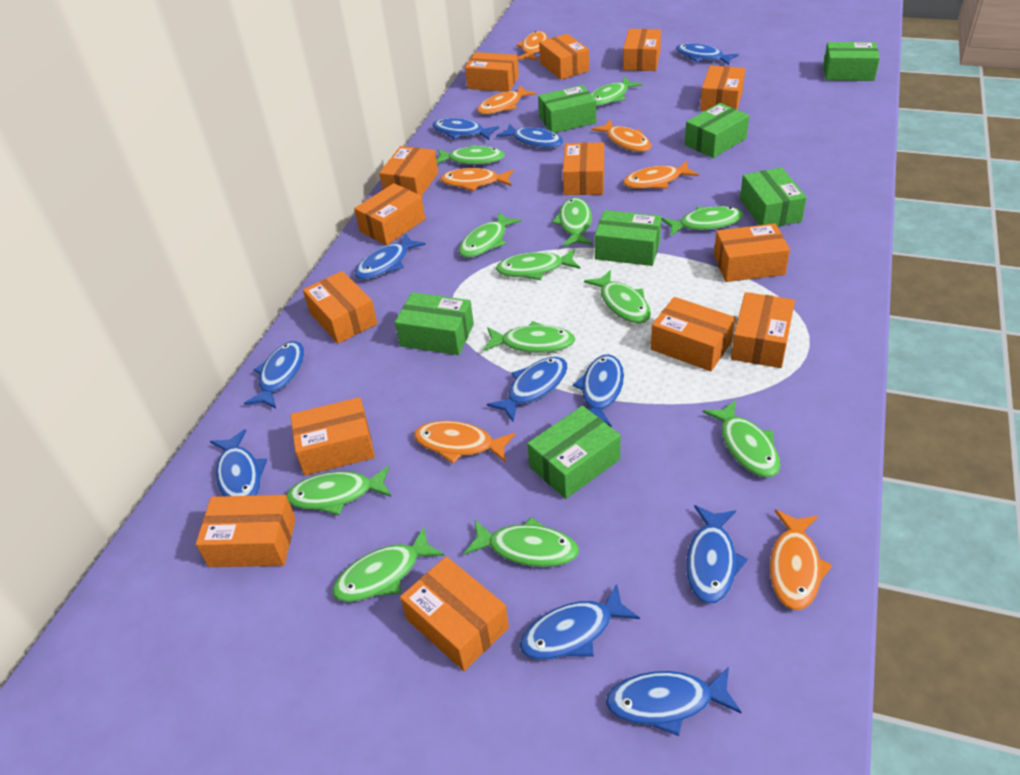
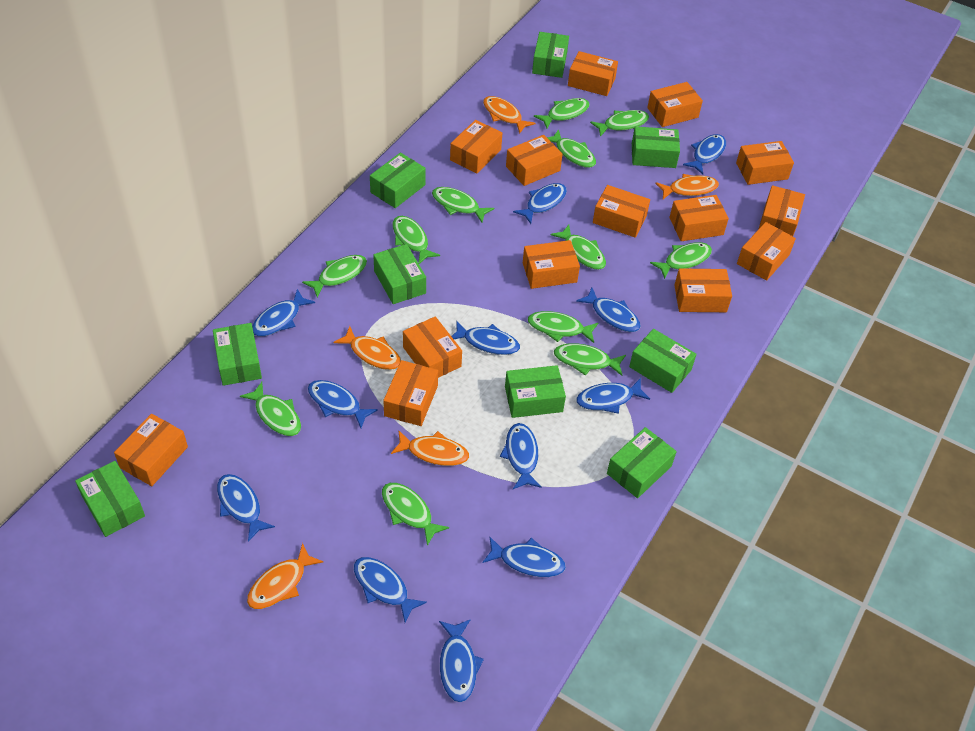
blue fish: [210,429,267,496] [244,341,304,409] [355,234,426,280] [432,118,499,140] [487,357,568,422] [496,124,563,148] [520,584,640,660] [573,354,624,427] [606,667,742,736] [676,43,739,65] [686,505,748,604] = 11 -> [217,474,275,542] [252,289,315,336] [308,380,378,428] [354,557,427,623] [439,619,484,702] [451,320,520,355] [482,537,566,577] [500,423,542,489] [513,183,567,224] [576,288,641,332] [576,378,650,414] [683,134,726,174] = 12
green box: [395,292,474,355] [527,406,621,499] [538,85,596,133] [595,210,662,266] [684,103,749,158] [740,167,807,227] [823,42,880,81] = 7 -> [75,461,145,537] [213,323,262,386] [370,152,426,208] [373,244,426,304] [505,365,566,418] [532,32,569,78] [607,427,677,498] [629,329,696,393] [632,126,680,168] = 9
orange fish: [414,421,515,464] [440,168,513,191] [477,86,536,114] [516,31,548,61] [592,120,651,152] [623,161,699,189] [770,510,832,610] = 7 -> [247,543,323,609] [333,326,401,370] [391,431,469,466] [483,96,535,134] [655,174,719,199] = 5

